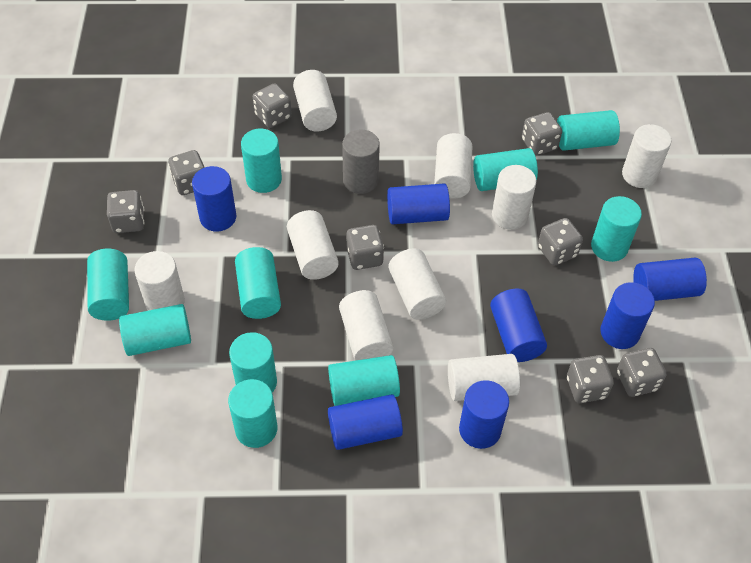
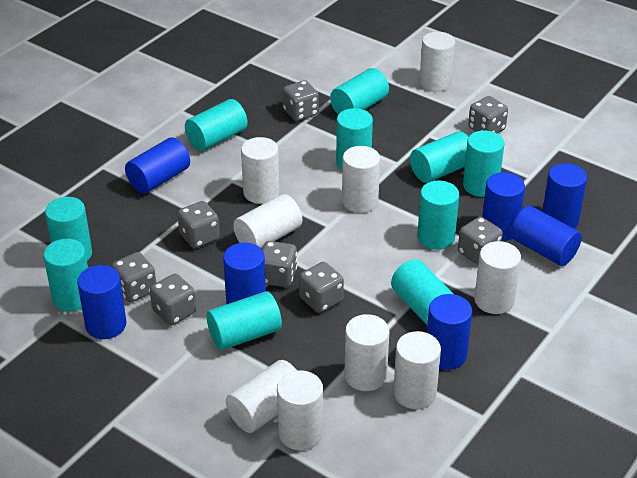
grey cylinder: [342,130,380,194] = 1 -> none = 0

